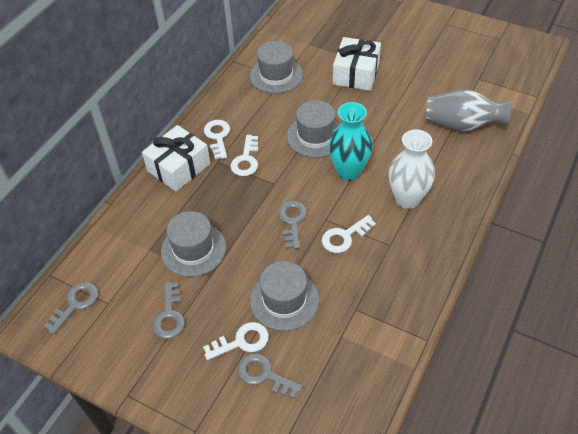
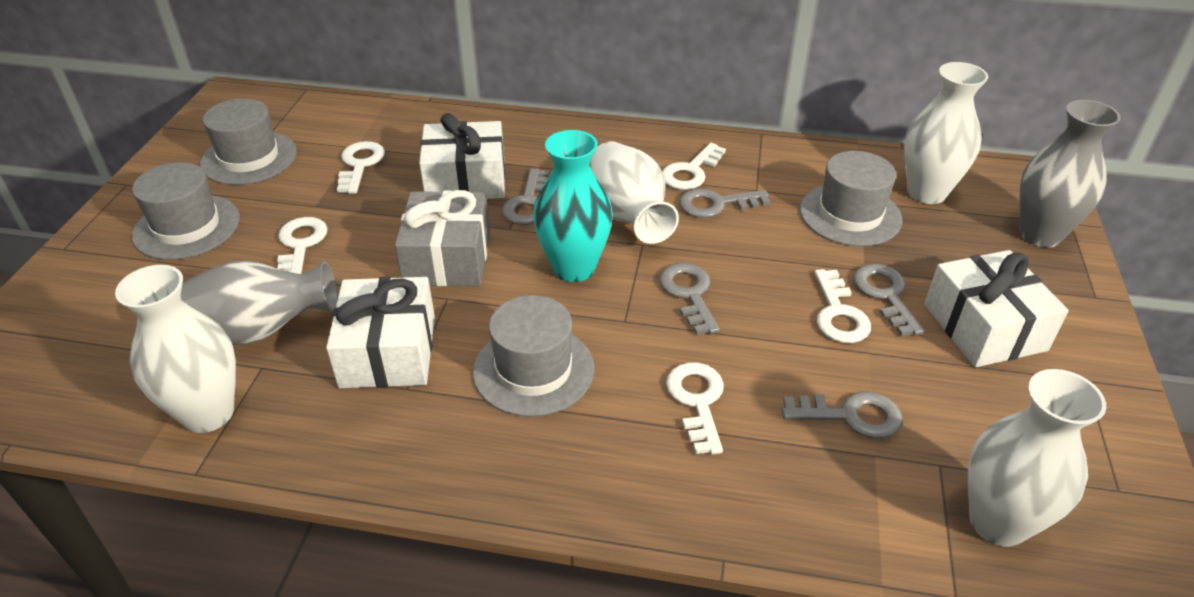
grey gift: none = 0 -> [395,190,490,286] = 1
grey key: [44,282,98,334] [152,282,185,339] [237,353,302,399] [278,201,307,249] = 4 -> [502,168,549,225] [660,263,720,335] [679,188,770,218] [782,392,903,439] [853,264,924,336] = 5
grey vase: [426,89,511,131] = 1 -> [181,261,338,345] [1019,100,1121,248] = 2
white gift: [142,125,210,192] [333,37,381,91] = 2 -> [326,277,435,388] [419,113,505,199] [924,250,1069,367] = 3
white key: [203,322,269,360] [204,120,230,159] [230,135,258,176] [322,215,376,253] = 4 -> [277,217,328,274] [337,141,385,194] [662,143,726,190] [666,362,724,455] [814,269,871,343] = 5
white vase: [389,129,435,209] = 1 -> [115,265,236,433] [590,141,679,244] [904,62,988,204] [968,369,1106,547] = 4

